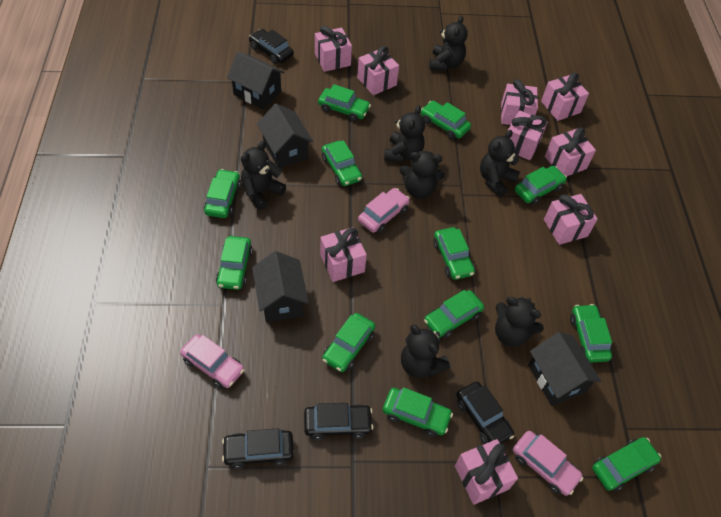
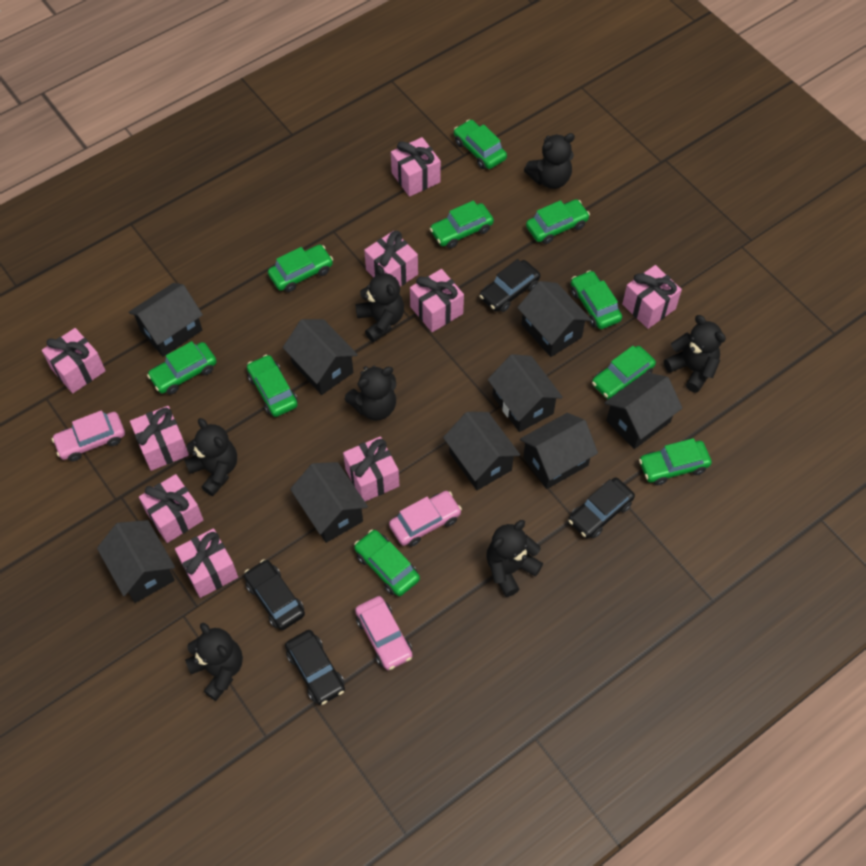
black house: [227,52,285,110] [252,251,309,322] [257,104,313,168] [528,332,601,406] = 4 -> [97,520,175,603] [129,283,203,357] [283,319,358,395] [290,462,368,543] [443,412,520,490] [488,354,563,432] [517,281,591,357] [520,413,598,489] [604,372,682,449] = 9
green car: [204,169,241,218] [216,236,253,290] [318,84,371,122] [322,140,362,186] [322,313,375,372] [383,387,453,437] [421,101,471,139] [424,290,484,339] [433,227,475,280] [514,166,567,205] [570,304,612,363] [592,437,661,491] = 12 -> [147,341,217,394] [247,355,298,417] [268,245,333,292] [354,529,420,596] [430,200,494,248] [454,120,507,169] [526,199,590,244] [571,270,622,329] [592,346,656,399] [639,438,712,485] = 10

